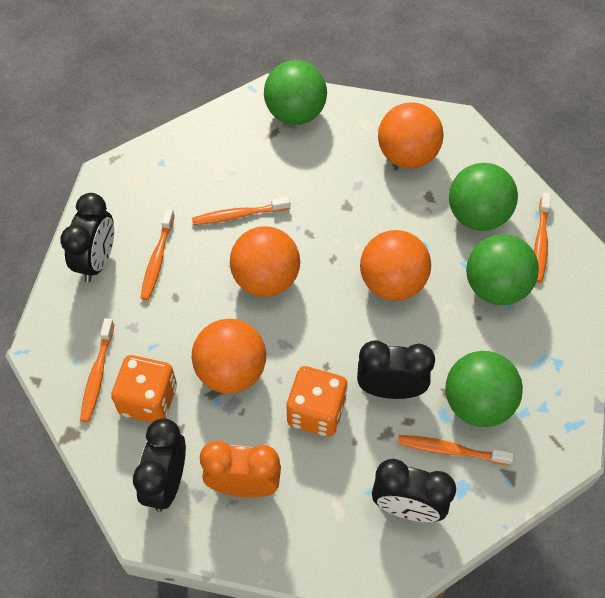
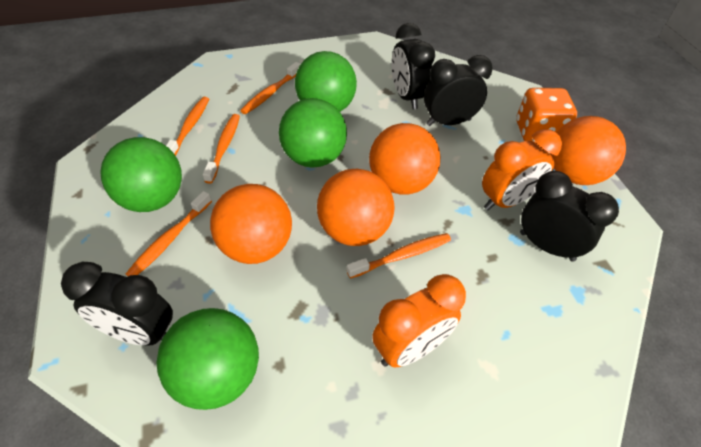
orange clock: [200,440,281,498] = 1 -> [372,274,466,368] [482,129,562,210] = 2
orange dice: [111,355,177,423] [286,366,348,437] = 2 -> [516,88,577,142] = 1

